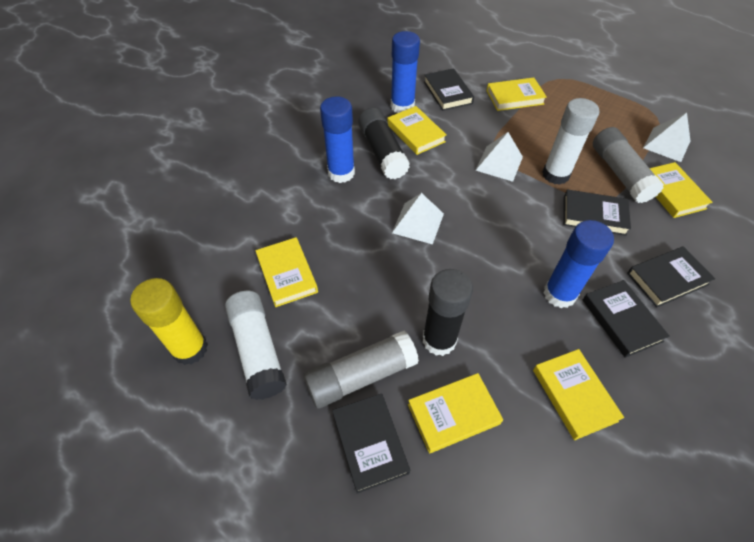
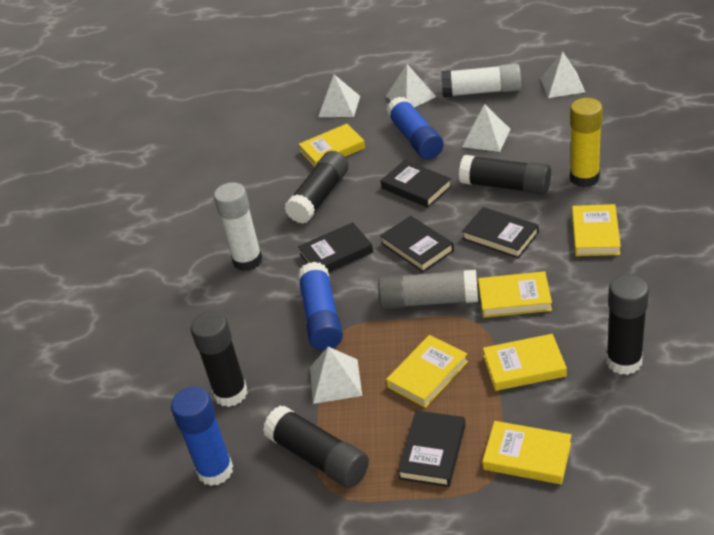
black glue stick: [358,108,410,179] [423,269,473,356] = 2 -> [190,311,247,407] [263,405,369,488] [285,151,349,224] [459,155,551,195] [606,274,649,375] = 5
grey glue stick: [303,331,419,409] [593,127,664,203] = 2 -> [378,270,478,309] = 1
white pyramid: [392,193,444,244] [475,132,523,182] [643,113,690,162] = 3 -> [310,347,362,404] [318,74,360,117] [386,64,436,107] [462,104,510,152] [540,52,585,98] = 5

